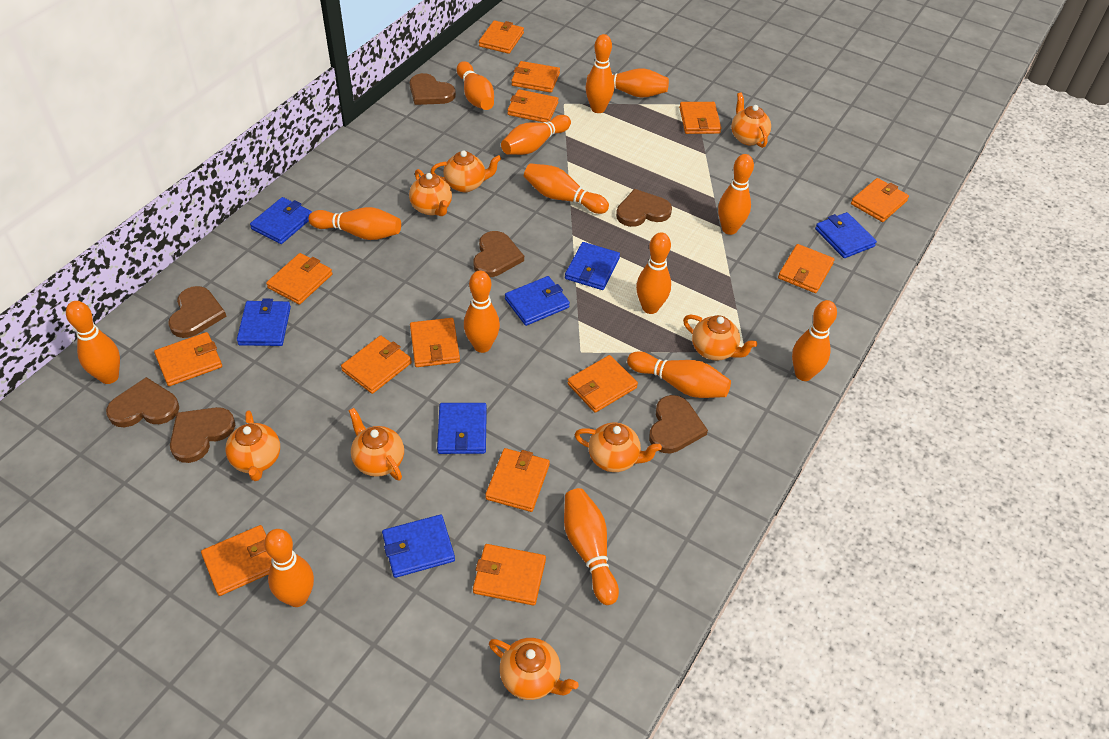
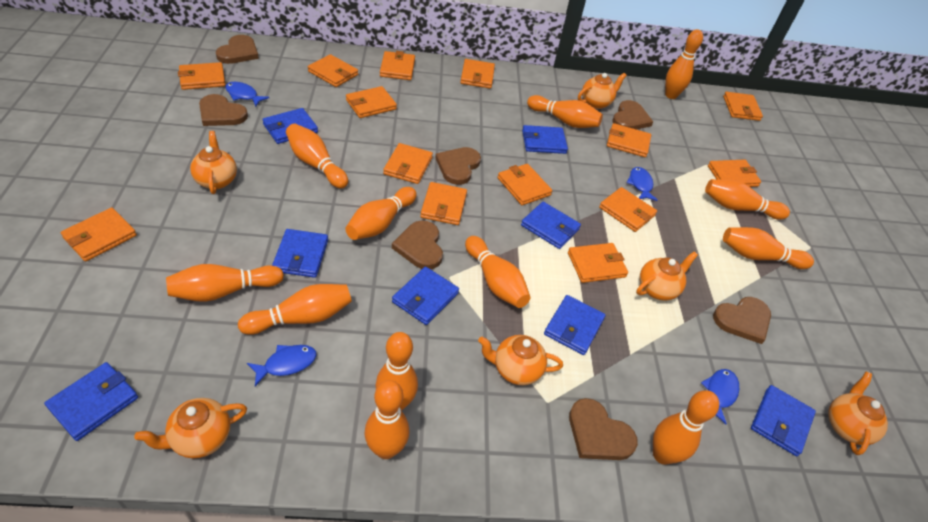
blue fish: none = 0 -> [225,82,269,107] [247,345,317,386] [627,167,658,201] [701,369,739,424] = 4
blue wallet: [237,299,291,346] [250,197,312,244] [382,515,455,578] [437,403,487,454] [505,276,570,326] [565,242,620,290] [815,212,877,258] = 7 -> [44,362,138,441] [262,108,318,144] [272,229,328,278] [392,267,459,325] [521,202,581,249] [522,125,568,154] [544,295,606,355] [751,385,816,456] = 8
orange bowling pin: [66,301,120,384] [264,529,314,607] [308,207,401,240] [457,61,494,110] [464,271,500,353] [501,115,571,155] [524,163,609,214] [564,488,619,605] [586,34,614,113] [587,68,669,98] [627,351,731,398] [636,232,671,314] [718,154,754,235] [792,300,837,381] = 14 -> [166,264,284,302] [238,284,352,335] [286,124,348,188] [345,187,417,240] [364,380,409,459] [375,332,418,411] [465,236,531,308] [527,95,603,128] [653,390,719,465] [665,29,703,99] [705,179,790,220] [723,227,814,269] = 12
orange teapot: [225,410,280,481] [349,408,404,481] [409,169,452,216] [431,150,501,192] [489,638,579,700] [574,423,662,472] [683,315,757,361] [731,92,771,148] = 8 -> [134,398,247,458] [190,131,237,194] [478,335,563,385] [578,73,627,109] [636,251,698,301] [828,371,888,455] = 6

